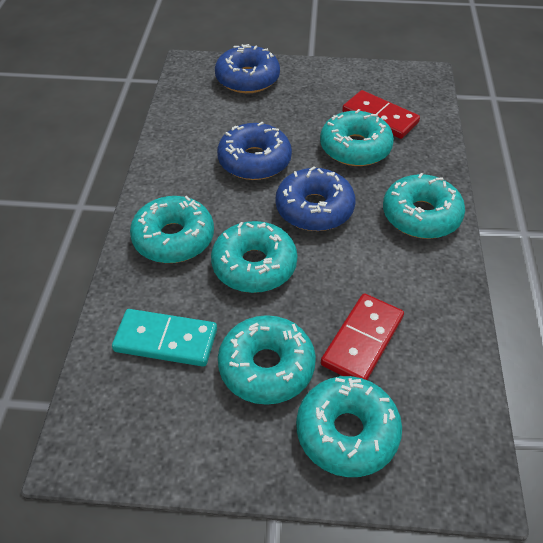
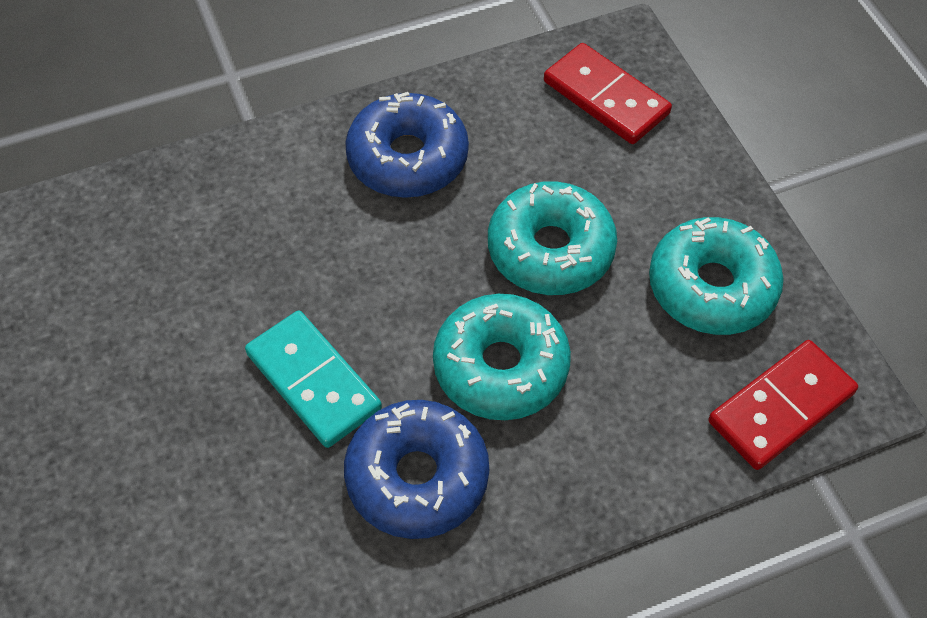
blue donut: [215,44,280,93] [217,122,292,180] [275,166,355,231] = 3 -> [344,400,489,539] [345,92,469,198] = 2
turquoise donut: [130,196,214,263] [211,221,297,293] [218,315,316,405] [296,376,402,477] [320,109,394,166] [383,173,465,239] = 6 -> [433,294,571,420] [488,181,617,295] [649,217,784,335] = 3

